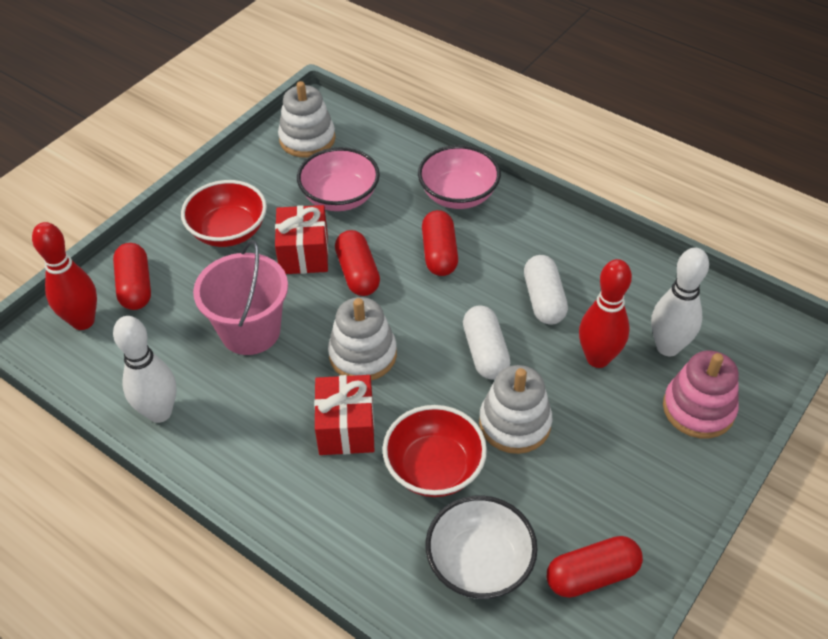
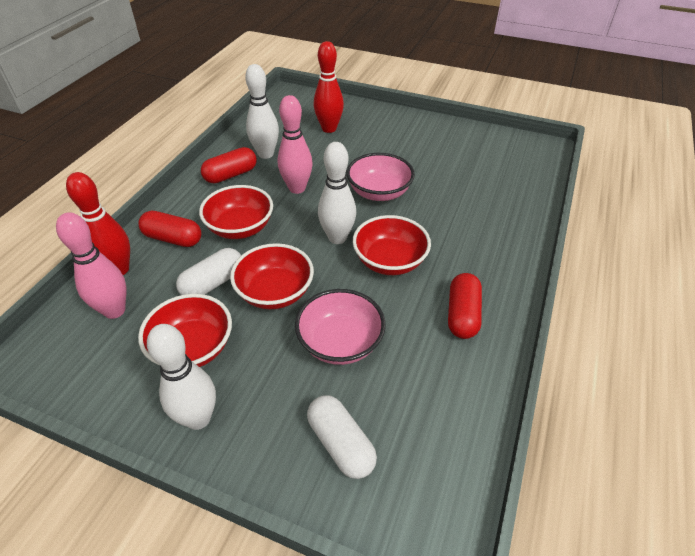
pink bowling pin: none = 0 -> [56,212,126,319] [278,95,312,194] = 2
pink bucket: [193,240,288,355] = 1 -> none = 0
pink stacking toy: [663,351,739,438] = 1 -> none = 0
red bowl: [181,180,267,247] [382,405,487,497] = 2 -> [138,294,232,367] [199,185,273,239] [230,243,314,309] [352,215,431,275] = 4
red capsule: [113,243,151,310] [335,230,380,296] [422,210,458,276] [547,536,643,598] = 4 -> [138,211,202,247] [201,147,257,184] [448,273,482,339] = 3
red gift: [275,205,328,274] [314,375,374,455] = 2 -> none = 0
white bowl: [425,495,538,599] = 1 -> none = 0
white bowling pin: [113,316,176,423] [651,248,709,356] = 2 -> [147,324,216,430] [245,64,279,159] [318,142,356,244] = 3
white stacking toy: [278,81,336,158] [328,297,397,380] [479,365,552,454] = 3 -> none = 0

